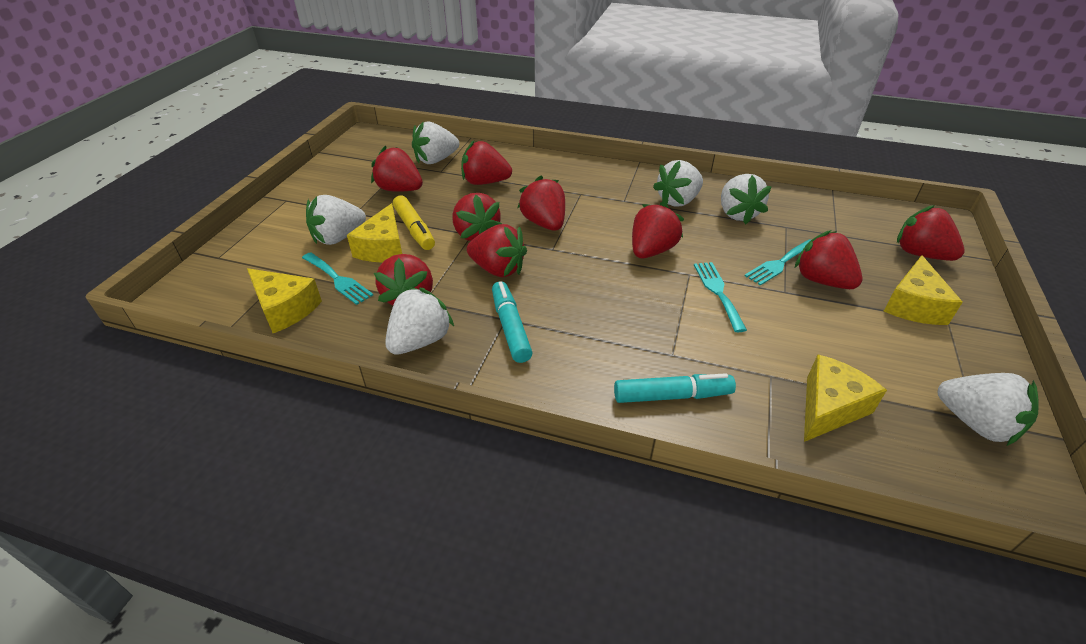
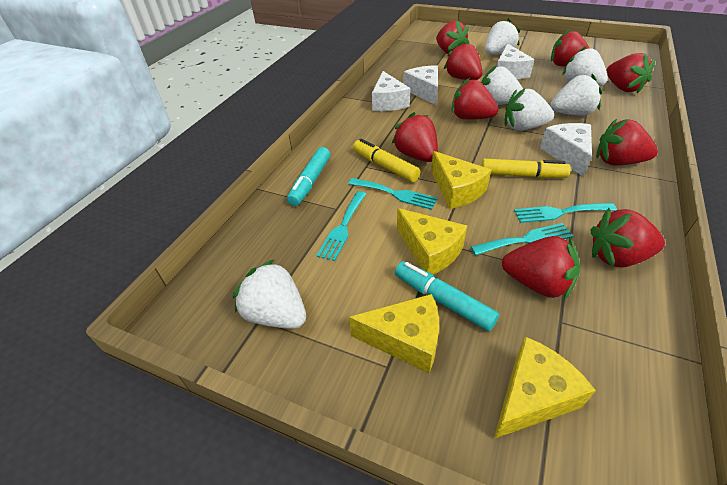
turquoise fork: [302,252,373,305] [694,262,747,332] [745,239,811,286] = 3 -> [316,191,366,261] [348,178,438,210] [471,223,574,255] [514,203,617,223] = 4
white cheese: none = 0 -> [372,71,410,111] [403,65,438,105] [497,43,535,79] [540,123,592,177] = 4
yellow marker: [393,195,435,250] = 1 -> [353,139,420,182] [481,159,571,178] = 2

